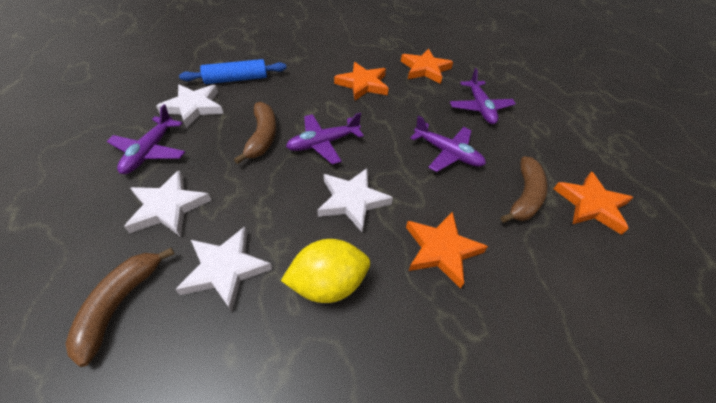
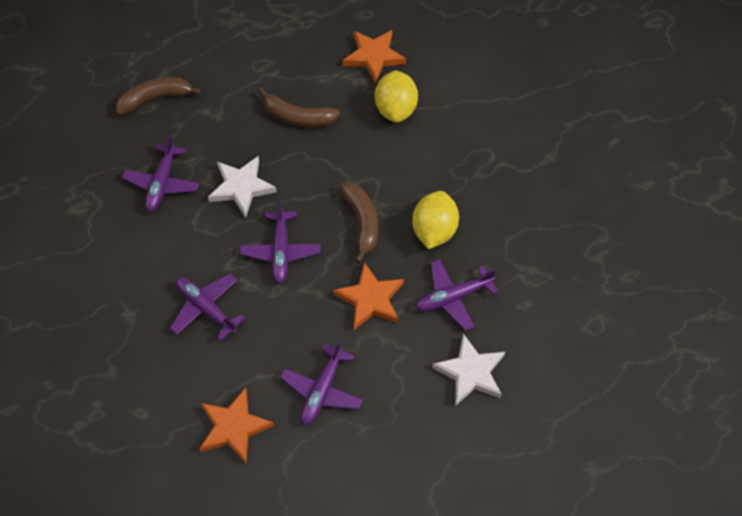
blue rolling pin: [179,59,286,84] = 1 -> none = 0
orange star: [334,62,389,100] [401,49,453,84] [406,211,488,289] [554,172,634,235] = 4 -> [199,387,274,464] [333,262,404,330] [343,30,406,83] = 3
purple plane: [107,104,185,174] [286,113,364,165] [410,116,486,172] [450,68,516,124] = 4 -> [122,135,199,212] [170,274,245,341] [240,201,321,284] [280,339,363,426] [416,259,498,331] = 5
white star: [124,170,211,237] [156,84,224,128] [175,227,272,311] [317,168,393,232] = 4 -> [208,156,277,218] [432,334,505,406] = 2
yellow lemon: [281,239,370,303] = 1 -> [375,70,418,123] [412,191,459,249] = 2

